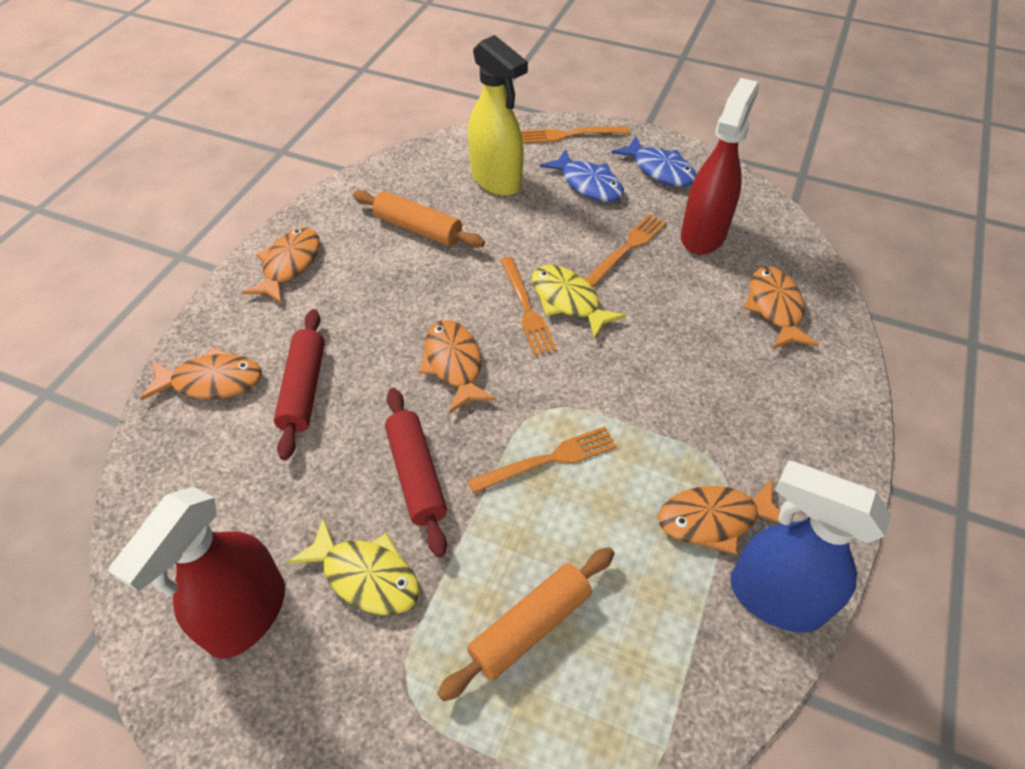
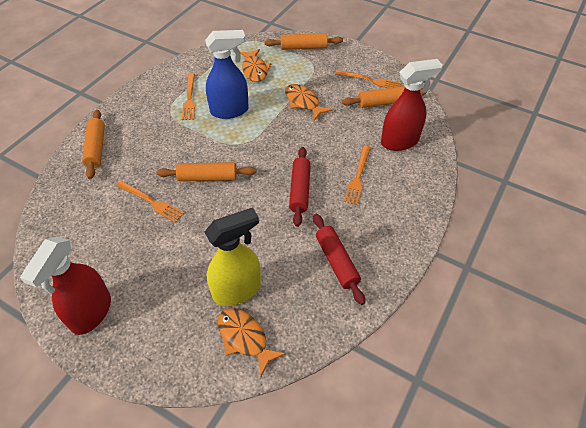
blue fish: [540,149,624,202] [611,136,697,187] = 2 -> none = 0
orange fish: [140,347,262,400] [242,228,320,304] [419,320,497,414] [658,479,781,555] [744,267,819,349] = 5 -> [218,308,286,376] [240,49,271,82] [285,84,332,121] = 3
orange rolling pin: [353,190,485,248] [437,547,615,701] = 2 -> [82,110,105,179] [157,162,256,181] [265,33,343,50] [342,86,426,108] = 4
yellow fish: [288,518,420,615] [531,265,626,340] = 2 -> none = 0

